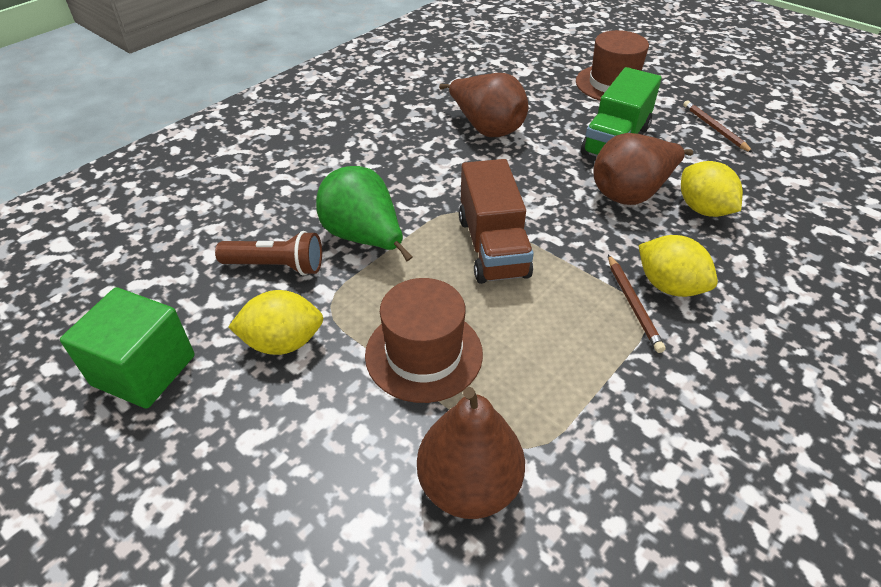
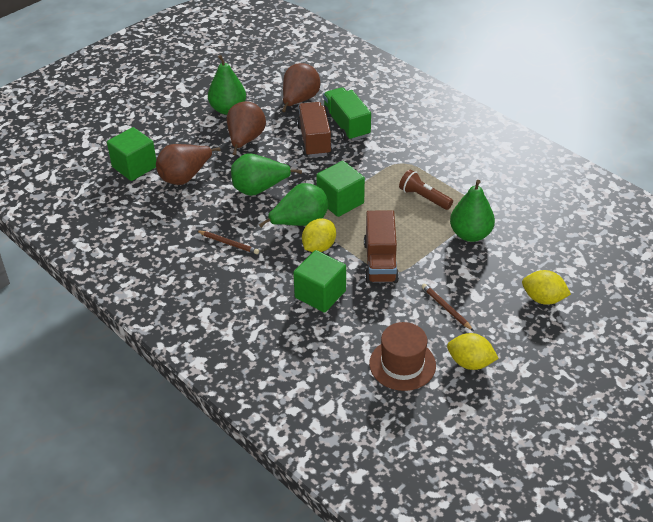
brown hat: [365,278,483,403] [576,30,649,101] = 2 -> [369,322,436,391] = 1
brown truck: [459,159,534,284] = 1 -> [297,102,332,157] [364,210,399,283] = 2
green cube: [60,287,195,409] = 1 -> [107,127,156,181] [293,250,346,313] [316,161,365,217] = 3
green pear: [316,166,412,261] = 1 -> [208,55,246,115] [231,153,302,196] [259,183,329,228] [450,180,495,242] = 4

